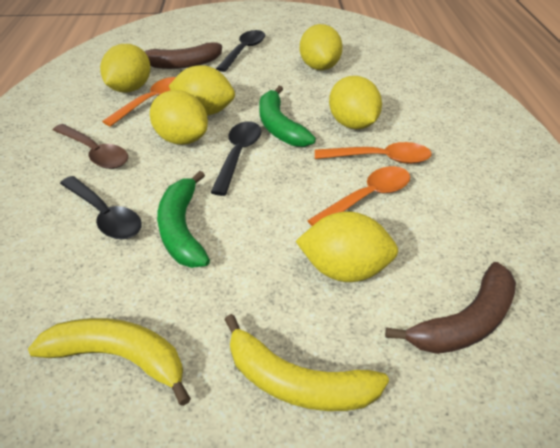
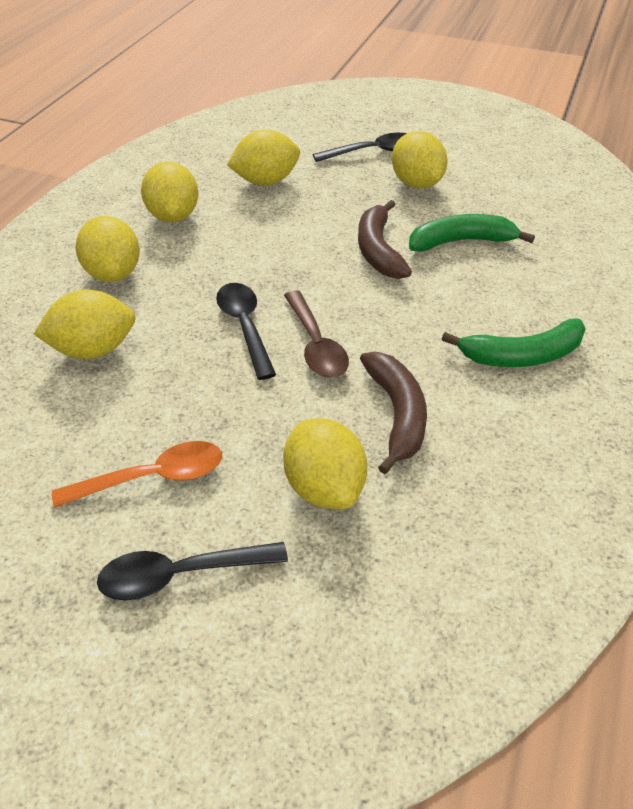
orange spoon: [102,77,176,127] [307,166,410,226] [315,142,432,164] = 3 -> [52,441,222,508] = 1
yellow banana: [28,318,191,406] [224,314,389,411] = 2 -> none = 0

